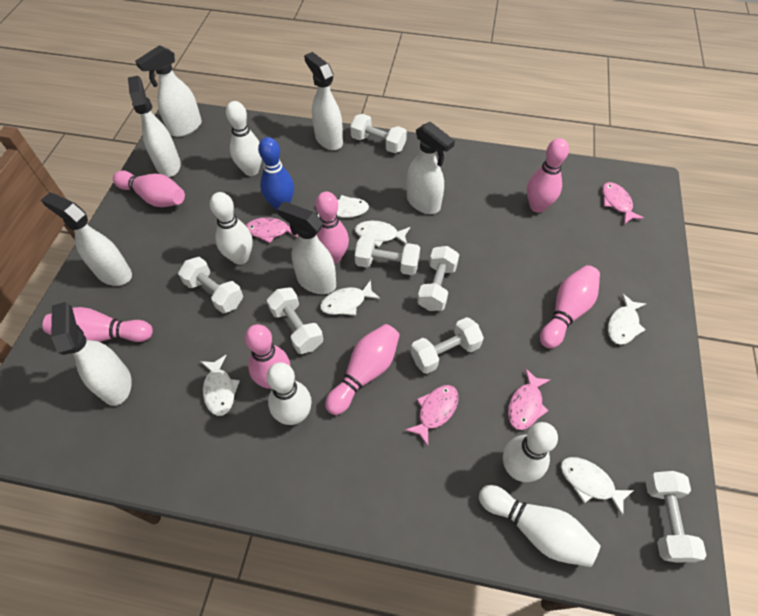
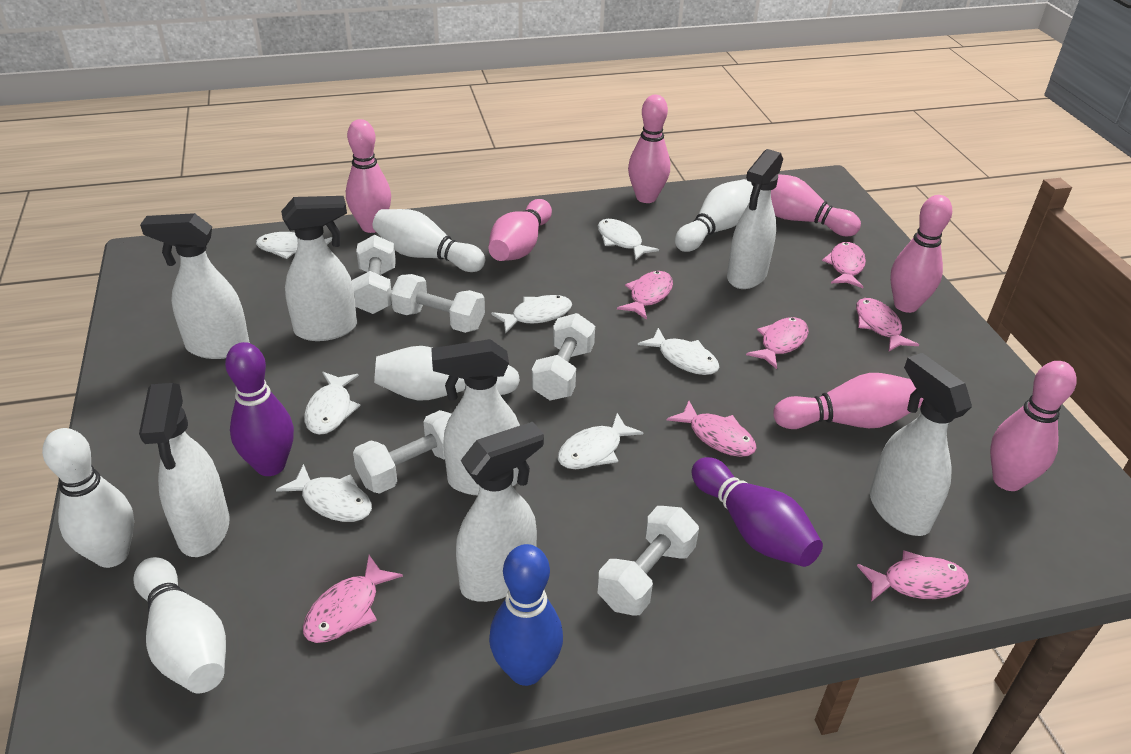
pink fish: [246,217,298,243] [405,385,459,446] [508,368,551,430] [602,182,644,224] = 4 -> [303,555,403,643] [617,271,673,320] [667,401,757,457] [746,317,809,369] [822,242,866,288] [856,298,919,351] [857,550,969,602] = 7
purple bowling pin: none = 0 -> [225,342,294,476] [692,457,823,567] = 2
white dumbbell: [178,257,243,313] [267,287,323,354] [350,114,407,153] [355,236,420,275] [411,317,484,374] [417,246,459,311] [645,471,707,562] = 7 -> [352,235,396,314] [353,410,452,494] [391,274,485,333] [532,313,595,400] [597,506,699,616] = 5
white fish: [200,355,240,416] [315,195,369,218] [320,280,381,315] [355,221,410,247] [561,457,634,517] [608,293,646,345] = 6 -> [256,232,332,259] [276,464,372,522] [304,372,360,435] [491,295,572,333] [558,413,643,469] [598,219,659,261] [638,328,719,375] = 7

